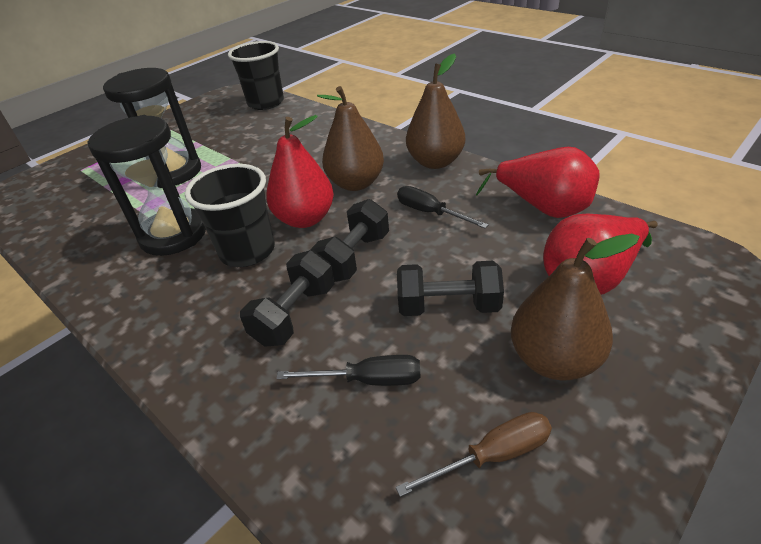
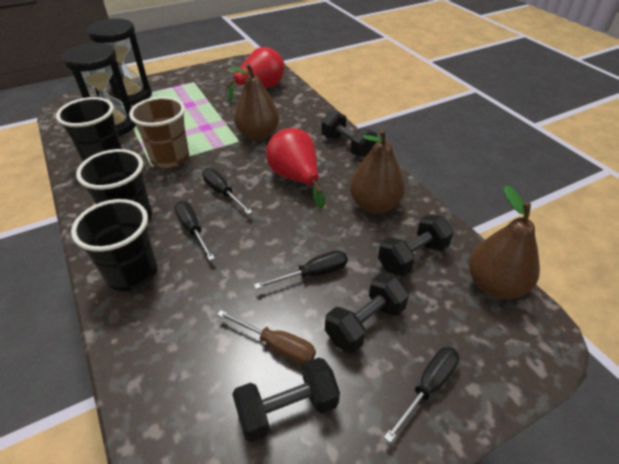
black cup: [185,164,275,267] [228,41,284,110] = 2 -> [56,97,122,162] [71,199,157,291] [76,149,152,220] = 3
black dumbbell: [240,250,335,347] [310,199,389,282] [397,261,504,316] = 3 -> [232,357,340,442] [321,111,377,157] [325,273,409,353] [378,214,454,277] = 4
black screwdriver: [276,355,421,386] [397,186,489,228] = 2 -> [174,201,215,261] [202,168,252,214] [254,250,348,289] [384,347,459,443] = 4
brown cup: none = 0 -> [129,97,189,168] = 1
red pear: [266,115,334,228] [476,147,600,218] [543,213,658,295] = 3 -> [226,47,285,102] [266,128,325,209] = 2

